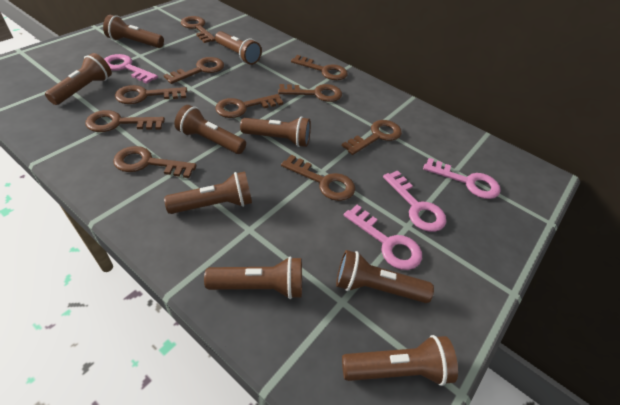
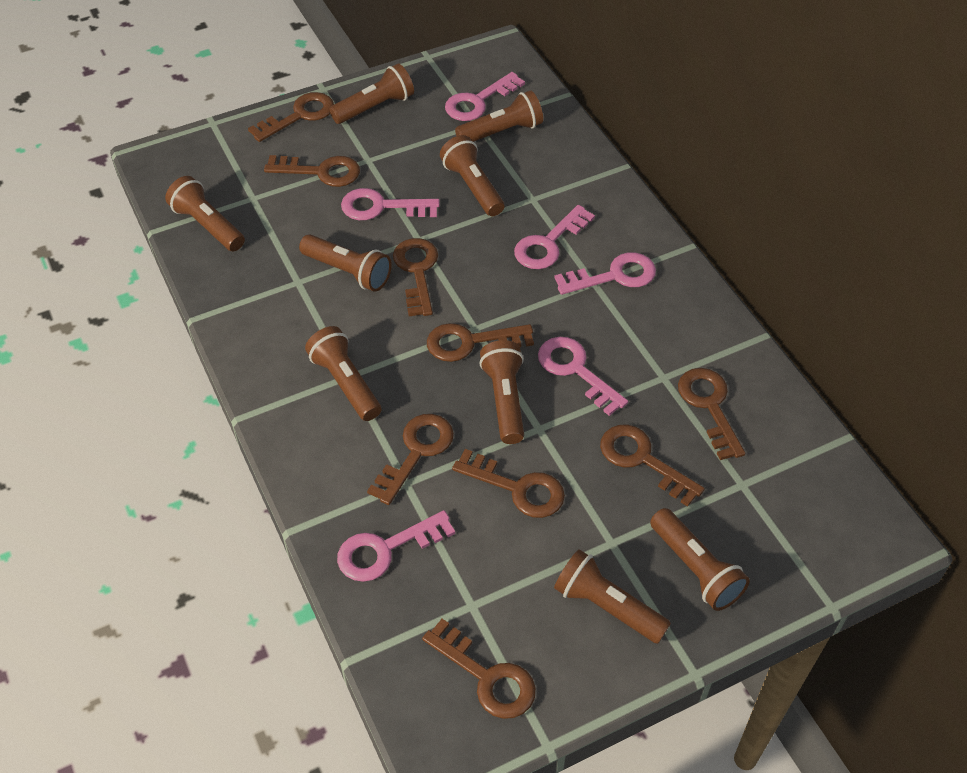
brown key: [85,110,165,132] [113,146,196,178] [115,85,187,104] [164,57,224,84] [181,16,216,43] [215,94,283,118] [278,84,342,102] [281,155,355,201] [291,55,348,80] [342,120,402,155] = 10 -> [248,92,334,142] [264,155,360,187] [367,414,454,505] [393,238,438,316] [422,619,536,719] [427,323,534,362] [452,449,565,518] [600,424,705,507] [678,368,745,460] = 9
pink key: [104,54,158,84] [344,205,422,270] [383,170,446,232] [423,158,501,199] = 4 -> [337,510,455,582] [341,188,440,220] [445,72,525,121] [514,205,595,269] [538,337,628,416] [554,252,656,295] = 6

